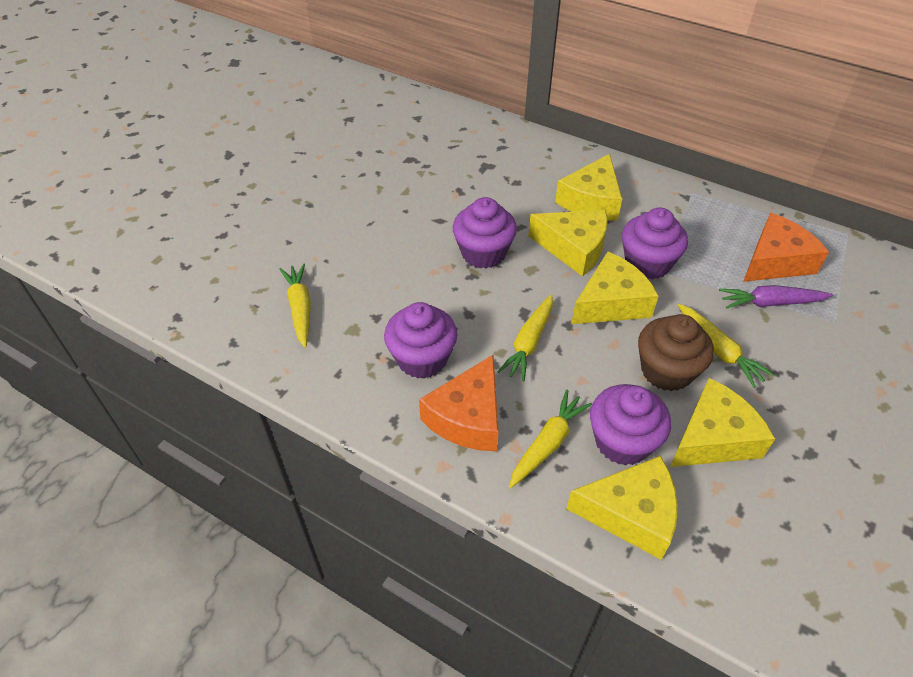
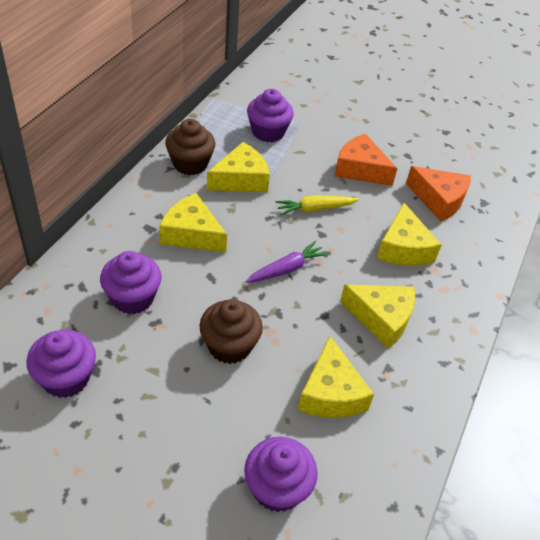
brown cupcake: [638,314,714,391] = 1 -> [165,119,215,175] [199,299,263,364] = 2
yellow carrot: [279,263,311,348] [497,294,553,381] [509,390,592,488] [678,304,774,388] = 4 -> [275,195,359,215] = 1

